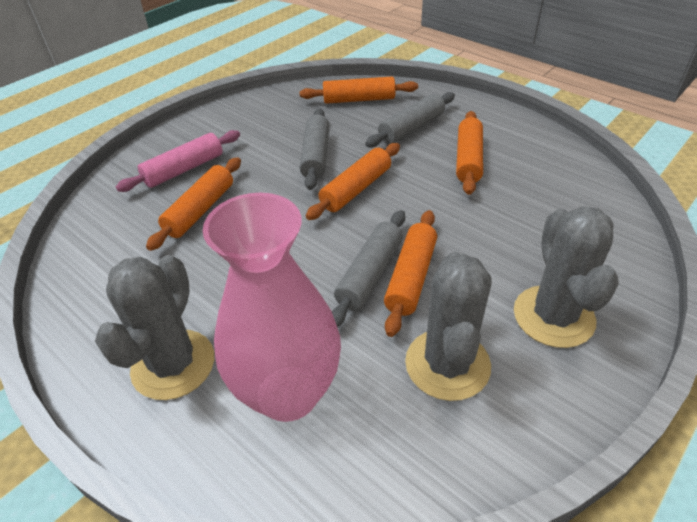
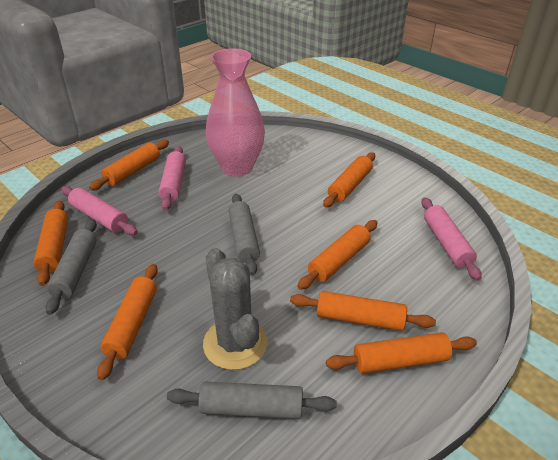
grey cactus: [95,255,214,400] [405,252,492,401] [514,206,619,348] = 3 -> [203,248,268,370] = 1
orange rolling pin: [146,157,241,251] [299,77,418,104] [306,143,400,220] [384,210,437,337] [456,111,483,195] = 5 -> [34,201,68,286] [89,140,169,191] [97,264,158,380] [290,291,436,331] [297,220,378,290] [323,152,375,208] [326,332,477,374] = 7
pink rolling pin: [116,130,240,192] = 1 -> [61,186,138,235] [158,146,186,210] [422,197,482,281] = 3

